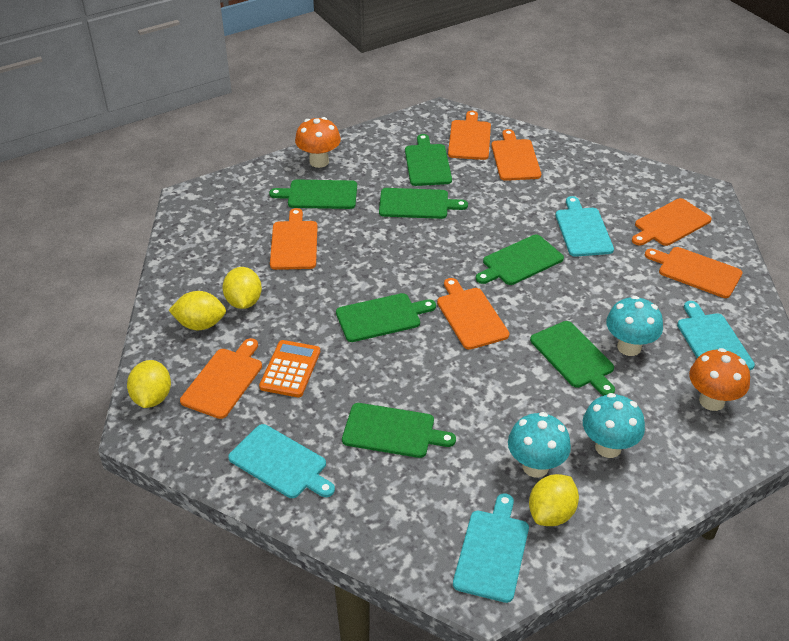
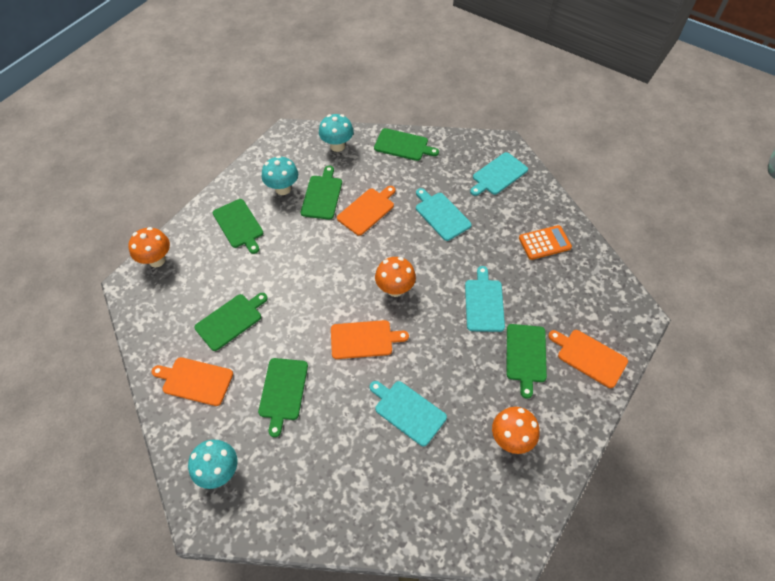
green cutting board: [269,179,357,209] [336,293,436,342] [342,403,456,458] [379,188,468,219] [405,134,452,186] [476,235,564,285] [530,321,615,396] = 7 -> [194,293,268,351] [213,199,263,254] [258,358,308,437] [301,166,342,220] [374,128,439,161] [506,324,547,399] = 6
orange cutting board: [180,338,262,419] [270,208,318,270] [437,278,509,350] [448,111,491,160] [491,129,541,181] [632,198,712,246] [645,247,743,298] = 7 -> [152,357,233,406] [331,320,409,359] [337,186,395,236] [548,330,628,388] = 4
orange mushroom: [295,117,341,168] [689,348,750,411] = 2 -> [128,227,170,267] [375,257,416,297] [492,407,540,454] = 3
yellow lemon: [127,360,171,408] [169,291,226,330] [222,267,262,309] [529,474,579,526] = 4 -> none = 0

